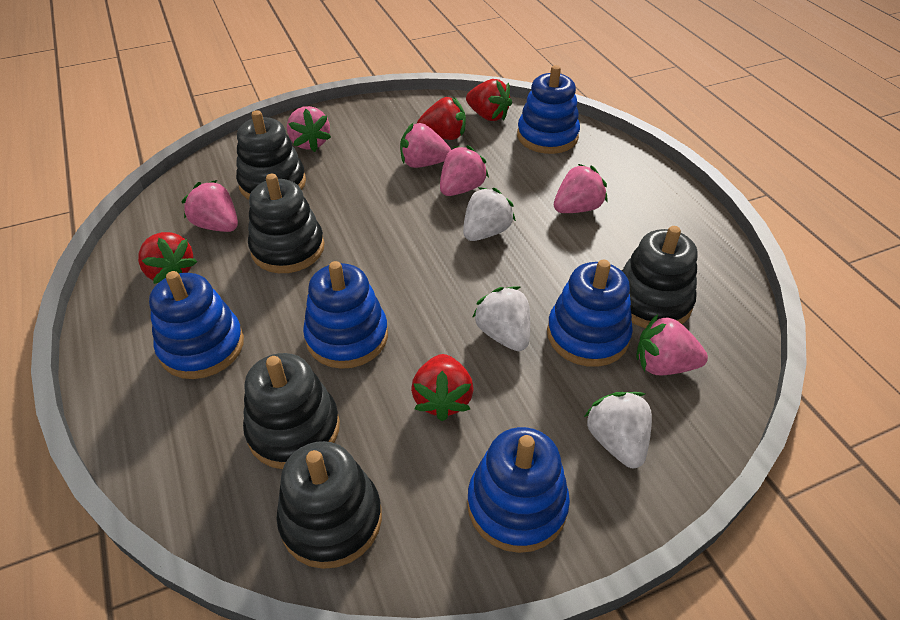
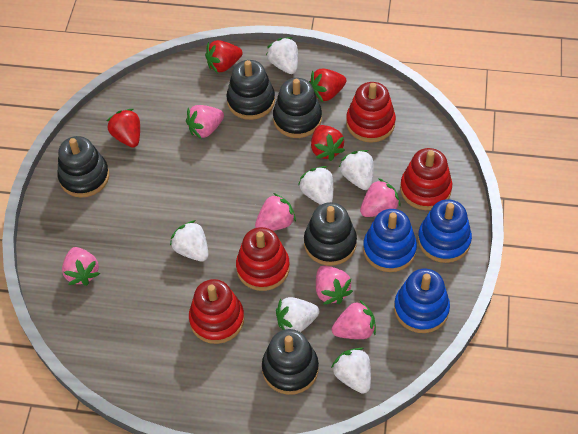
blue stacking toy: [149,271,244,379] [303,261,388,369] [467,427,570,553] [517,65,580,154] [547,260,633,367] = 5 -> [363,209,417,272] [394,269,450,333] [418,199,472,263] = 3
red stacking toy: none = 0 -> [189,279,244,344] [236,227,290,291] [346,82,396,143] [400,148,452,210] = 4
white strawberry: [463,187,516,241] [472,286,530,351] [584,392,652,468] = 3 -> [170,220,209,261] [266,37,298,74] [276,297,320,332] [298,166,333,205] [331,348,371,394] [339,150,373,190] = 6

